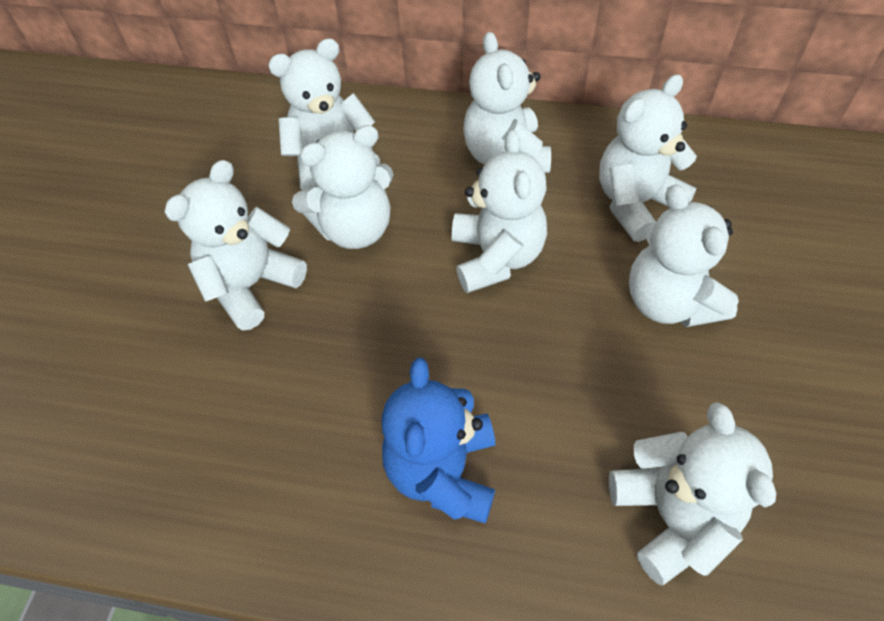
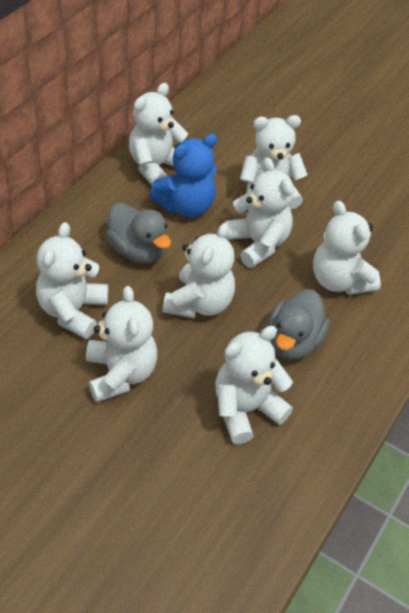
grey duck: none = 0 -> [106,202,171,263] [267,289,330,360] = 2

